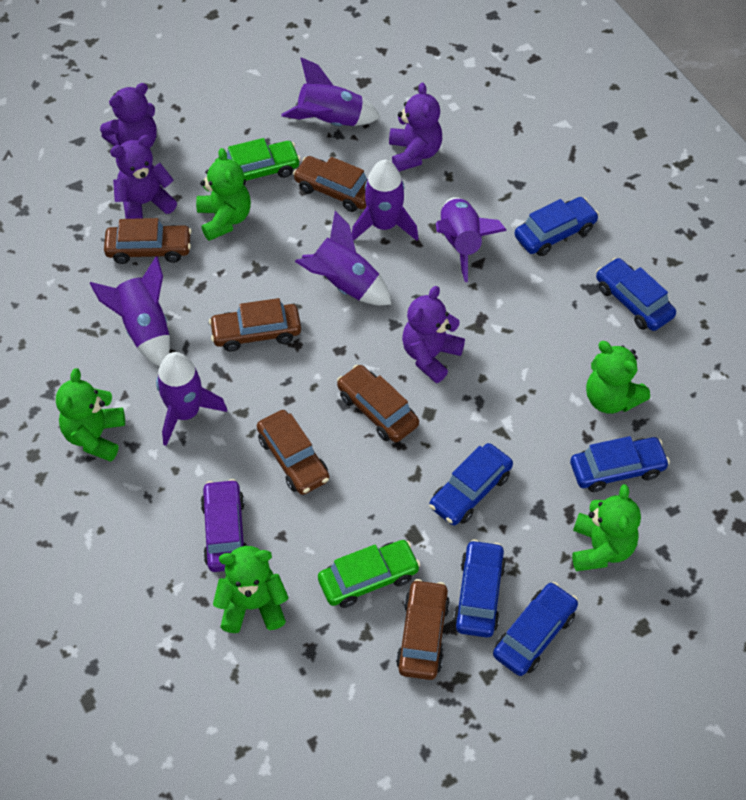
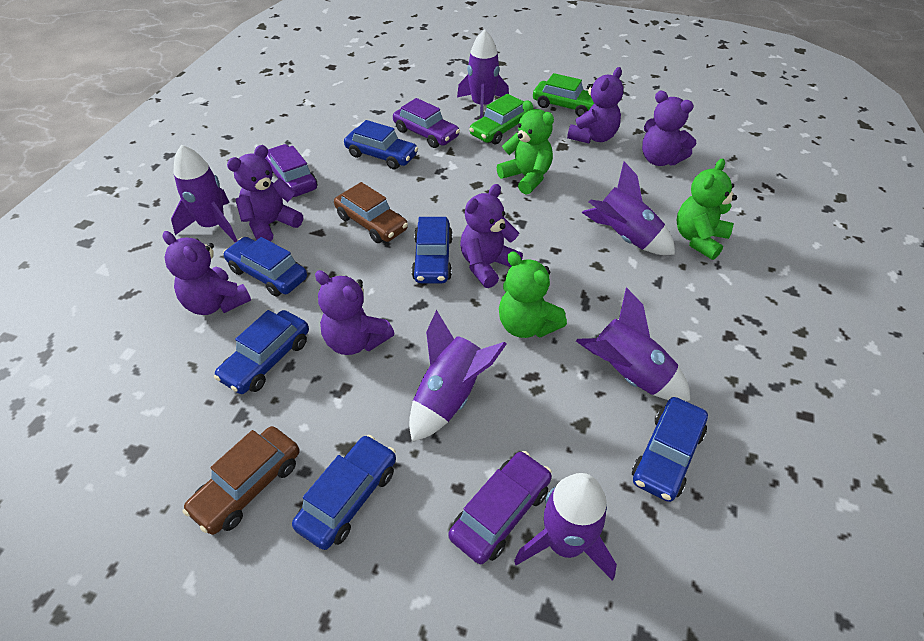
brown car: [104,218,192,264] [209,298,301,352] [257,410,329,495] [293,156,368,212] [337,364,419,442] [396,579,450,680] = 6 -> [182,426,299,535] [334,182,408,243] = 2
green teddy bear: [56,368,125,462] [196,148,251,241] [213,546,289,633] [572,484,641,571] [586,341,650,414] = 5 -> [497,100,554,195] [499,251,567,338] [677,158,737,260] = 3
purple car: [201,479,247,572] = 1 -> [265,144,317,197] [393,98,460,148] [449,451,552,564] = 3
purple teddy bear: [100,83,157,148] [110,135,177,219] [389,82,442,172] [402,286,465,383] = 4 -> [163,231,251,315] [227,145,303,242] [315,270,394,355] [460,184,523,288] [567,67,623,143] [642,91,696,166] = 6

